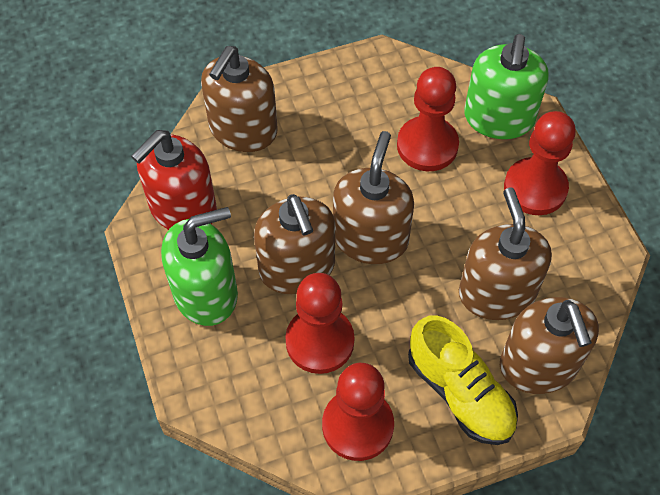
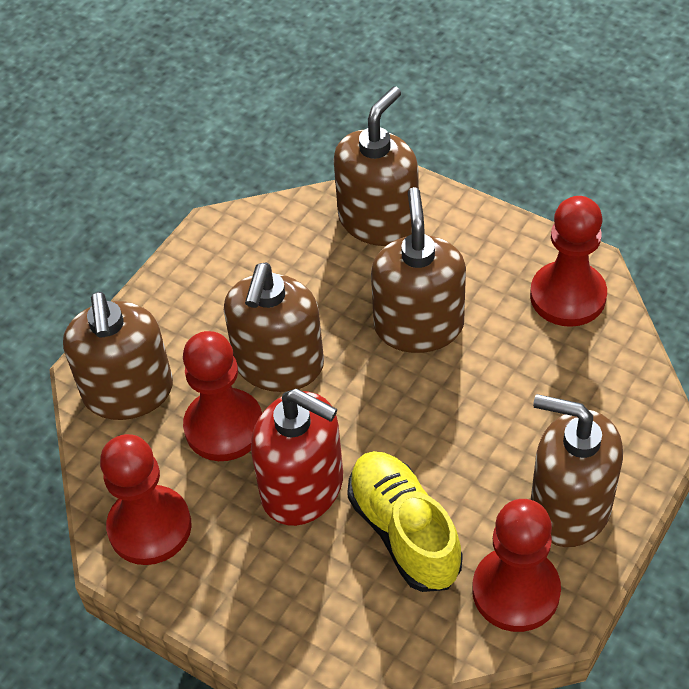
green soap dispenser: [161,207,238,326] [464,34,549,139] = 2 -> none = 0

